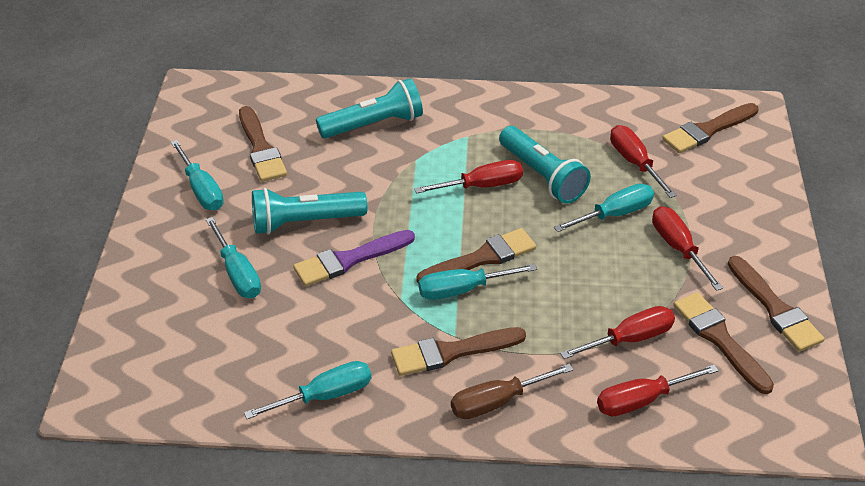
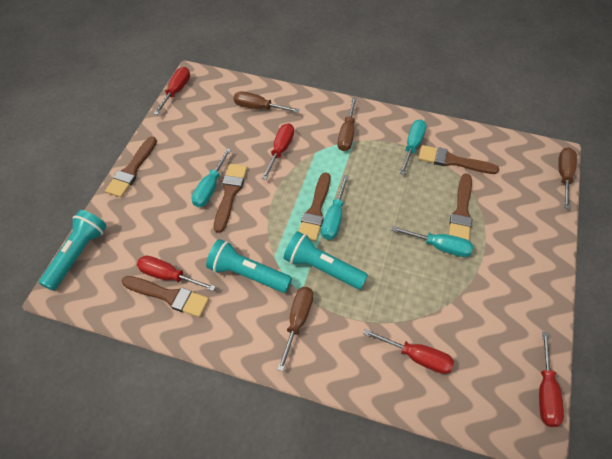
brown screwdriver: [451,364,573,419] = 1 -> [233,91,300,113] [277,287,313,371] [337,98,357,151] [558,147,577,209] = 4
purple brush: [293,230,415,286] = 1 -> none = 0
turquoise screwdriver: [171,140,224,210] [206,217,261,298] [244,361,371,419] [419,264,537,300] [554,184,654,232] = 5 -> [192,148,231,207] [321,175,349,240] [391,226,473,257] [399,119,426,175] = 4

